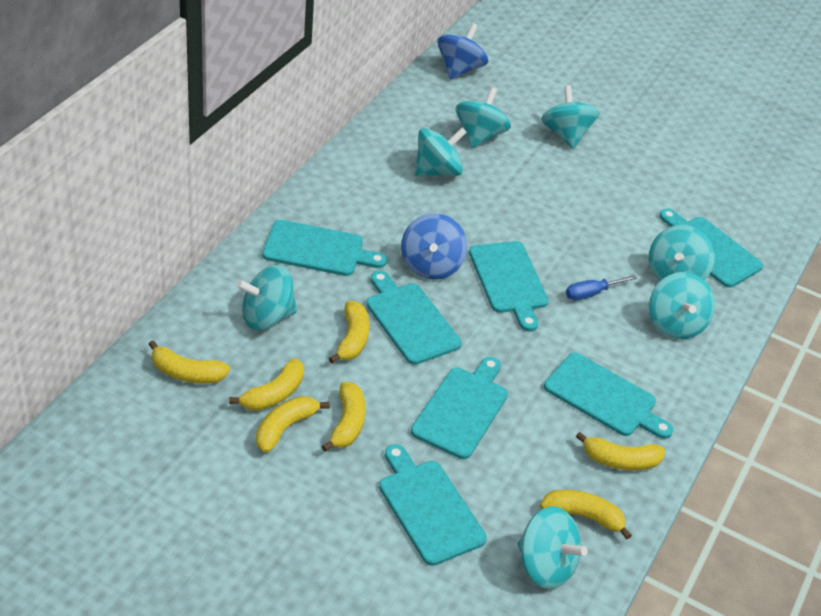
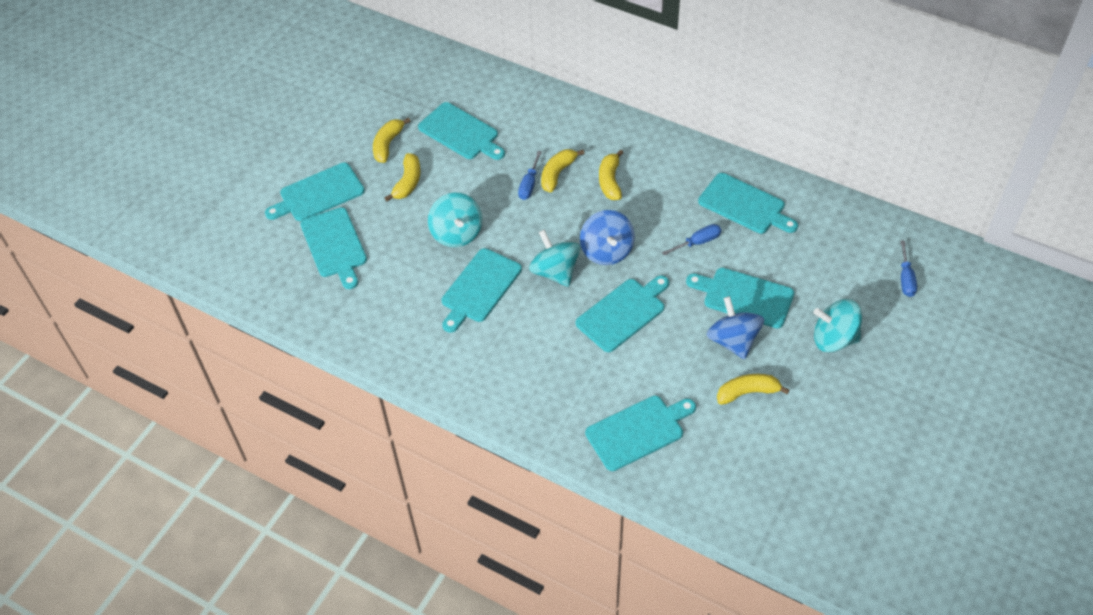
blue screwdriver: [566,275,637,300] = 1 -> [518,151,542,200] [662,224,721,255] [900,241,917,297] = 3
turquoise cutting board: [262,220,387,276] [366,271,462,365] [379,444,487,566] [411,357,508,459] [469,241,549,331] [544,353,673,439] [659,209,763,288] = 7 -> [265,162,365,221] [300,207,367,289] [418,102,505,160] [442,248,522,333] [576,275,669,352] [585,396,696,471] [686,268,794,328] [698,173,798,234] = 8
turquoise spinning top: [236,265,297,330] [415,128,467,176] [456,87,511,148] [518,506,587,589] [541,85,599,149] [649,225,715,281] [649,272,715,339] = 7 -> [428,193,482,247] [529,230,580,287] [813,299,862,352] = 3
yellow banana: [148,341,230,383] [229,358,304,411] [256,396,330,453] [322,382,366,451] [329,301,369,363] [540,490,632,540] [576,432,665,470] = 7 -> [373,118,411,163] [385,153,421,201] [541,149,584,193] [599,150,623,200] [717,374,790,405] = 5

